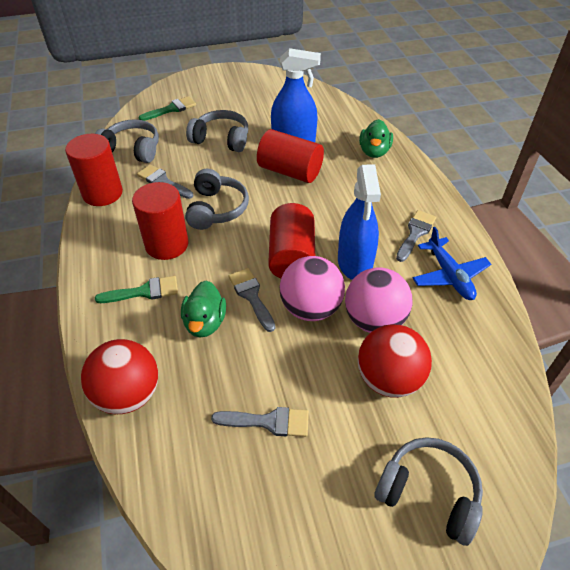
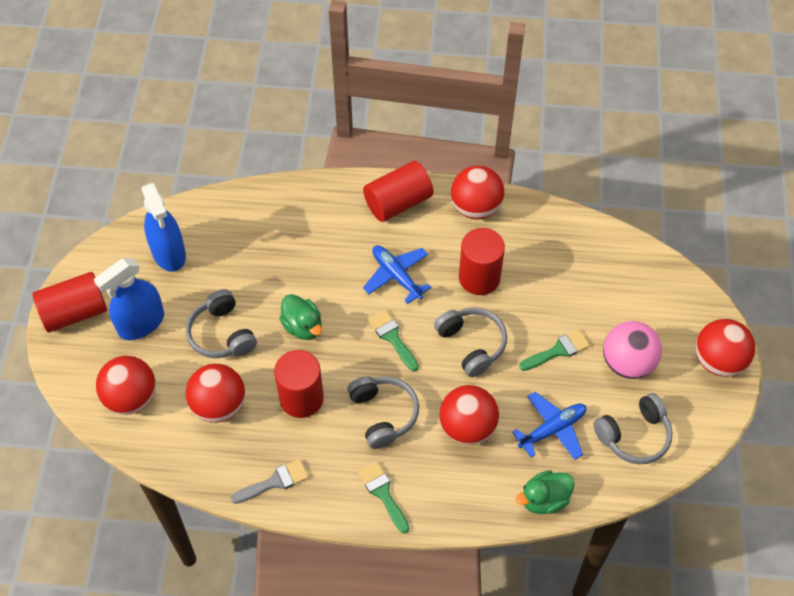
blue plane: [413,227,491,300] = 1 -> [363,245,432,304] [512,392,586,460] = 2
green brush: [95,276,178,303] [139,96,196,121] = 2 -> [358,461,409,533] [368,309,419,371] [519,329,590,371] = 3
grey brush: [137,164,193,199] [211,407,309,437] [228,268,275,332] [396,210,436,262] = 4 -> [231,459,309,504] = 1
pink ball: [280,256,345,321] [345,267,412,333] = 2 -> [603,321,662,379] = 1
red ball: [81,339,158,414] [358,324,432,398] = 2 -> [96,356,156,415] [186,364,245,423] [439,385,499,445] [451,166,504,219] [696,319,755,377] = 5

